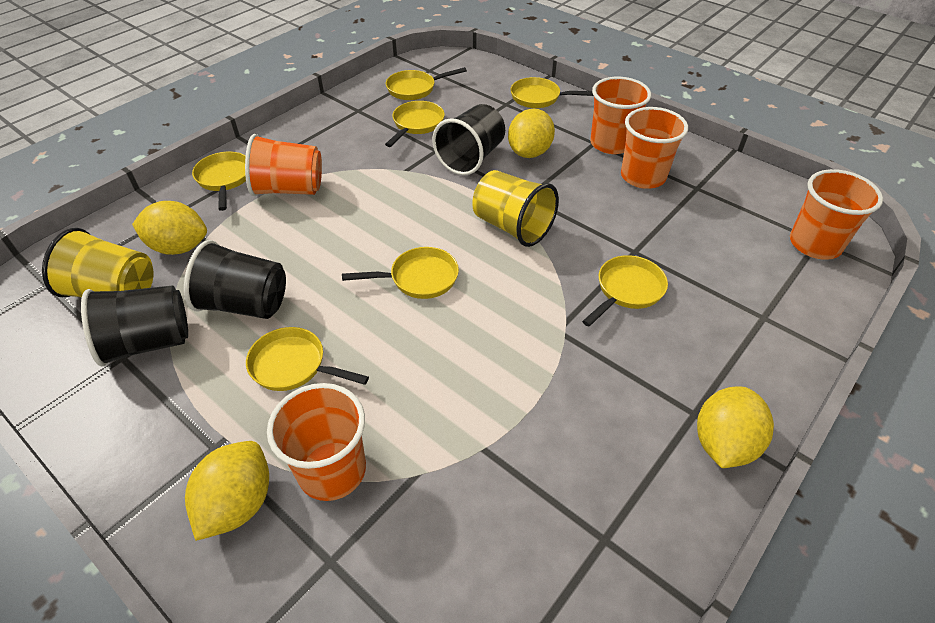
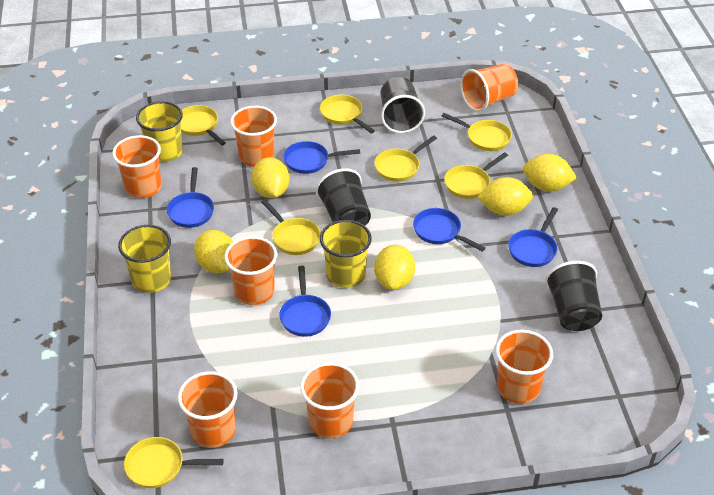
blue pan: none = 0 -> [167,167,214,228] [279,266,331,337] [284,141,360,174] [413,208,485,252] [508,207,558,267] = 5
orange cup: [245,134,322,196] [267,383,366,501] [590,77,651,154] [621,107,688,189] [790,169,883,260] = 5 -> [112,135,161,198] [178,371,238,448] [224,236,277,305] [230,106,277,167] [300,362,359,438] [460,64,518,112] [496,330,553,404] = 7
yellow cup: [42,228,153,298] [472,170,559,247] = 2 -> [118,225,171,293] [136,101,183,162] [320,220,372,288] = 3
yellow lemon: [132,201,207,255] [185,441,269,541] [508,109,555,158] [697,386,774,468] = 4 -> [194,230,233,273] [251,157,290,198] [374,245,415,290] [478,177,533,216] [523,154,577,192] = 5

